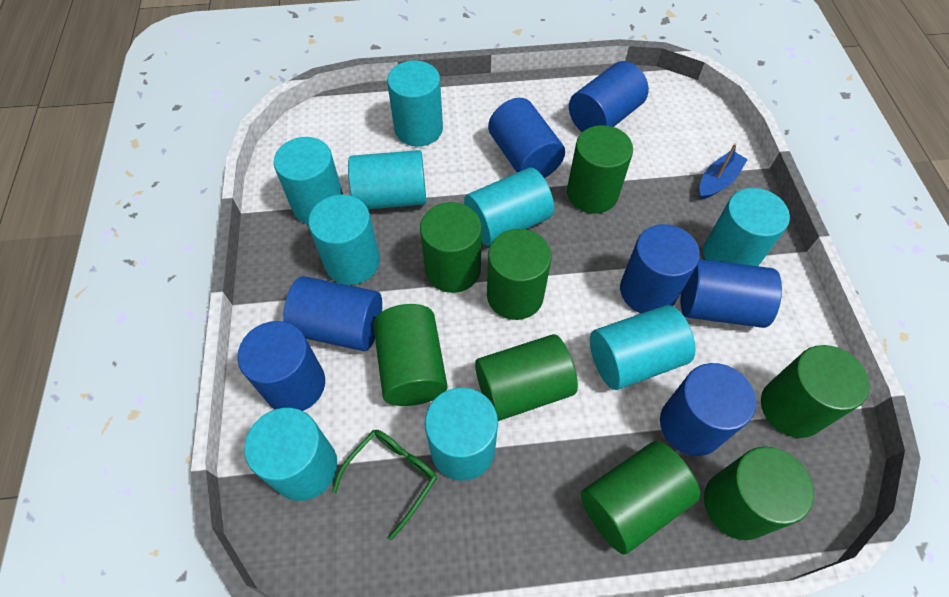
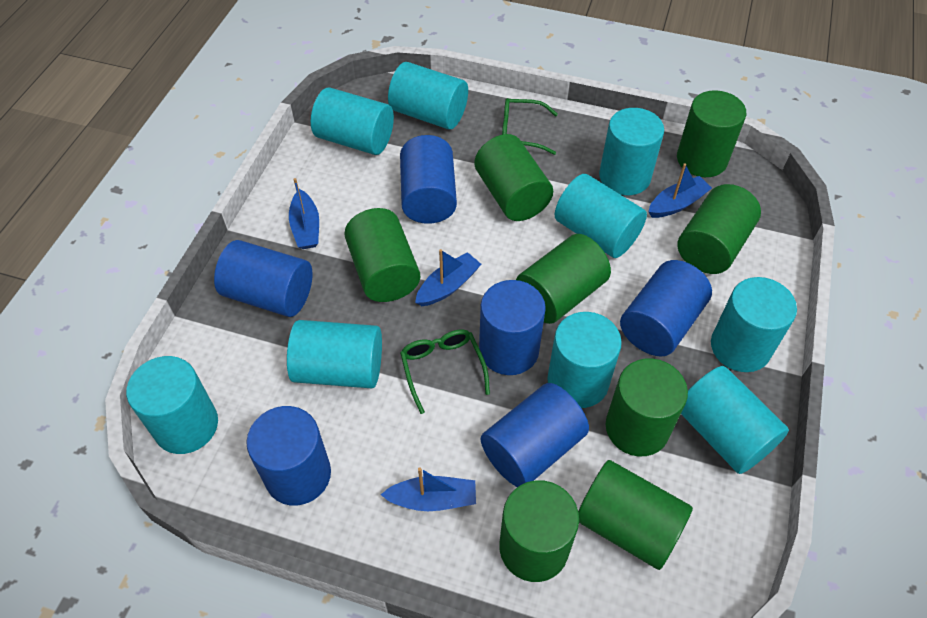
blue boat: [699,143,748,200] = 1 -> [289,178,319,249] [381,467,476,511] [415,249,481,306] [648,163,712,218] = 4
blue cylinder: [237,321,325,411] [283,276,382,351] [488,98,565,178] [569,61,649,132] [620,224,700,313] [660,363,756,456] [681,259,782,328] = 7 -> [214,240,313,317] [246,406,331,505] [400,135,457,224] [479,280,546,375] [481,383,589,487] [620,260,712,356] = 6
green glasses: [332,430,437,540] = 1 -> [400,329,490,414] [502,98,558,155] = 2

